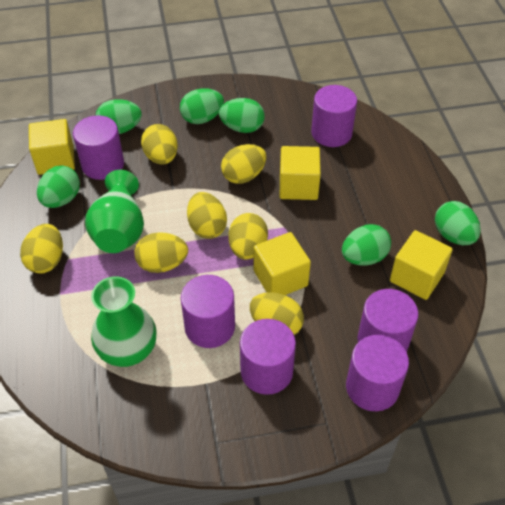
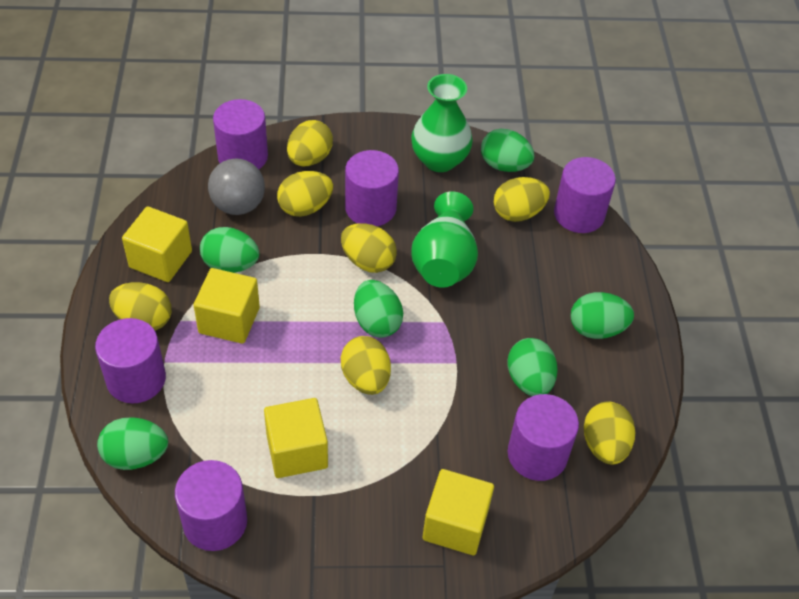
grey ball: none = 0 -> [208,158,265,215] = 1

